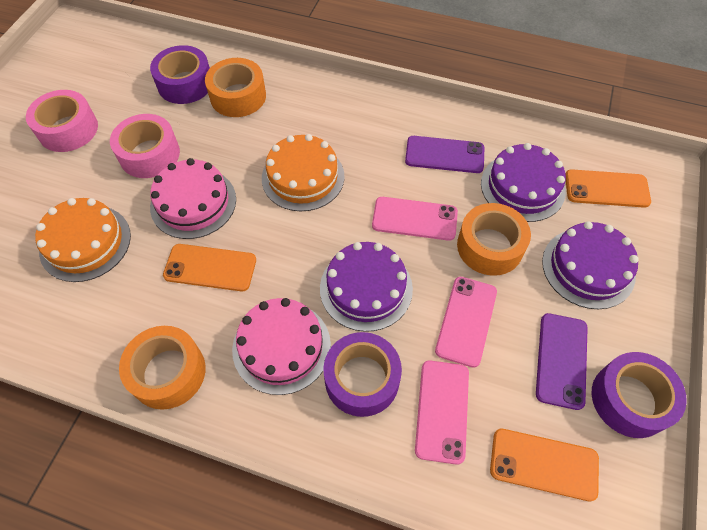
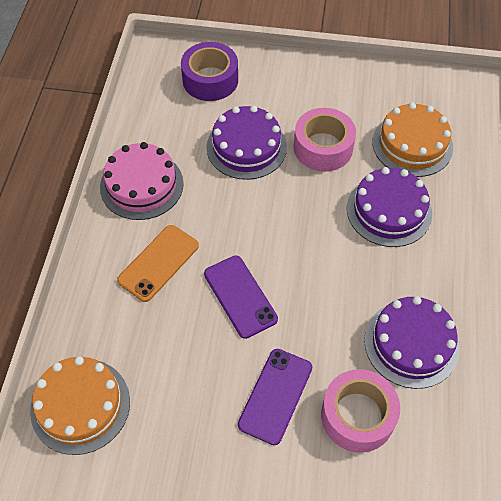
orange phone: [163,244,256,291] [490,429,599,501] [566,169,651,208] = 3 -> [117,225,199,302] = 1
orange tape: [119,326,206,410] [205,58,266,117] [457,203,531,276] = 3 -> none = 0
pink cake: [150,158,236,239] [232,298,331,395] = 2 -> [100,142,184,220] = 1
pink phone: [372,197,458,241] [415,360,469,465] [435,277,497,368] = 3 -> none = 0
purple tape: [150,45,210,104] [324,332,402,417] [592,352,687,438] = 3 -> [181,42,238,101] = 1

